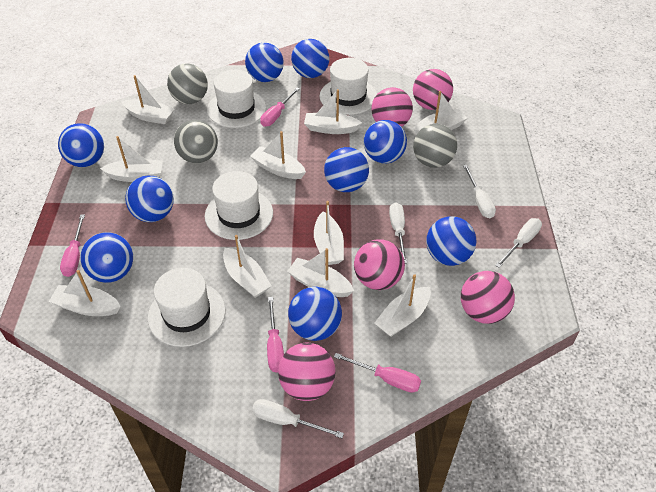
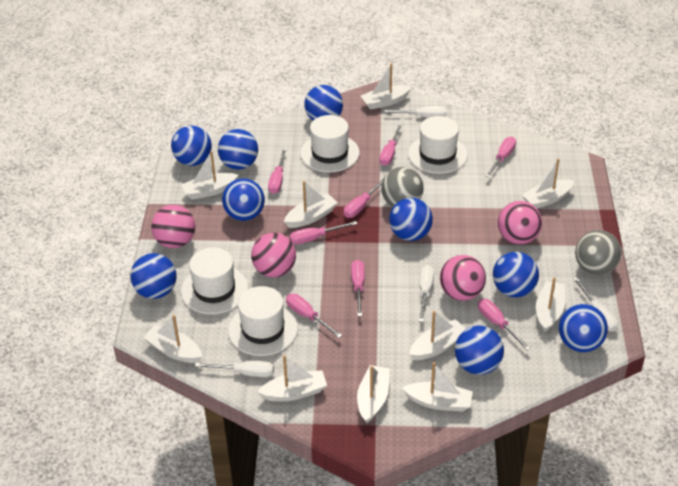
grey ball: [167,63,208,104] [174,120,218,163] [413,124,457,168] = 3 -> [381,167,424,207] [575,230,622,275] = 2
pink ball: [278,343,336,401] [354,239,405,290] [371,87,413,127] [413,69,453,110] [461,271,515,324] = 5 -> [151,205,195,248] [251,233,296,278] [440,255,486,301] [498,201,542,244] = 4
pink screwdriver: [60,214,85,277] [260,87,300,127] [267,297,284,373] [334,353,421,393] = 4 -> [268,148,286,194] [286,293,342,338] [289,221,358,244] [344,178,384,218] [351,260,365,316] [380,123,403,166] [478,299,531,350] [485,137,516,178] = 8

